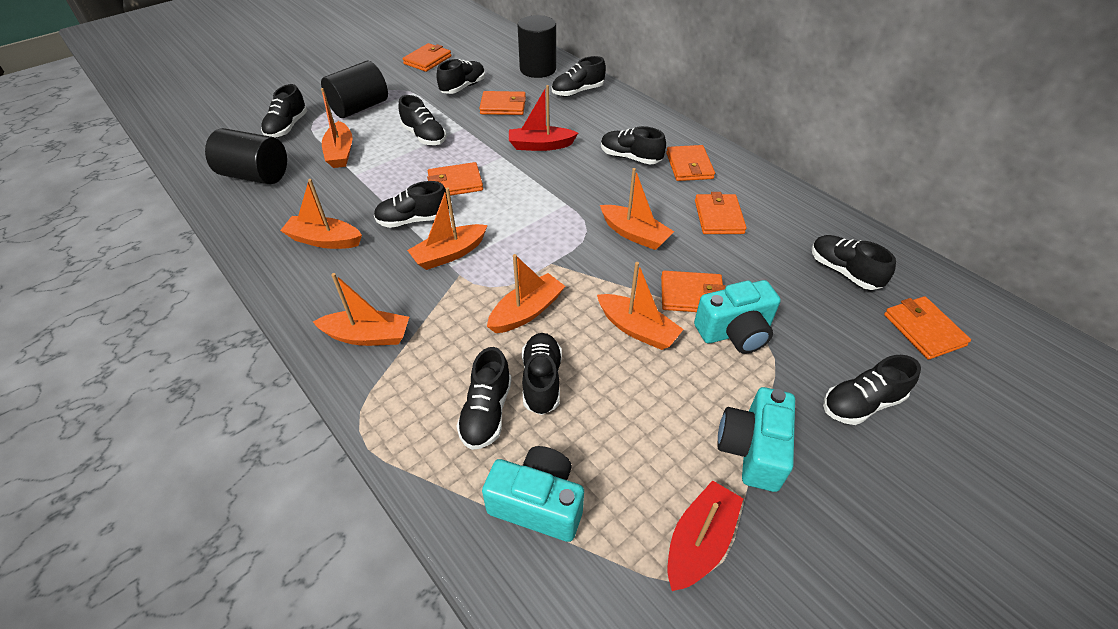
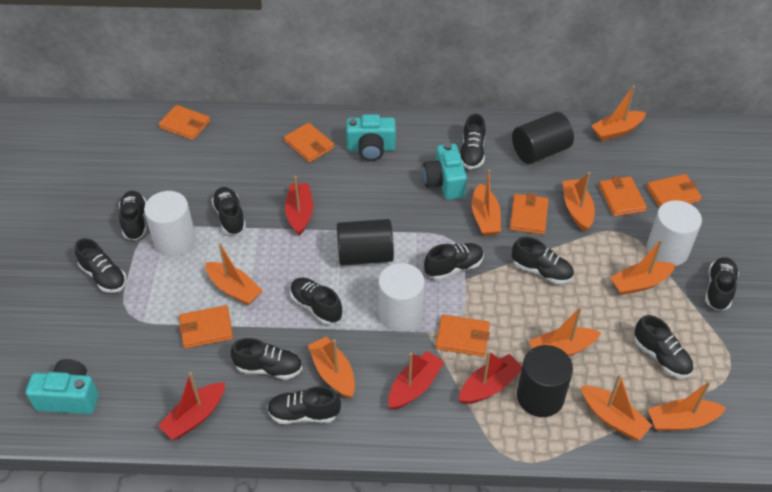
black shoe: [261,84,307,138] [374,181,449,228] [399,95,446,145] [437,59,485,94] [456,347,512,450] [522,333,562,415] [552,56,606,96] [601,126,666,165] [812,235,896,290] [823,355,921,425] = 10 -> [75,238,127,293] [119,191,147,240] [211,187,246,235] [231,338,302,380] [267,386,341,424] [290,278,342,325] [424,243,484,280] [460,114,486,169] [512,237,574,284] [634,315,693,378] [705,257,739,310] = 11
orange boat: [280,179,362,249] [313,273,409,346] [321,88,353,168] [407,188,488,270] [487,254,565,333] [597,262,684,350] [600,168,674,250] = 7 -> [205,243,263,305] [308,337,355,398] [472,169,501,236] [529,307,601,356] [562,172,595,232] [581,374,652,440] [591,86,646,141] [610,239,676,295] [648,381,726,431] = 9
red boat: [509,85,578,151] [668,480,744,591] = 2 -> [158,372,225,440] [285,176,313,236] [388,351,444,410] [459,351,522,404] = 4
white cylinder: none = 0 -> [144,191,196,256] [378,263,425,332] [646,200,702,266] = 3

